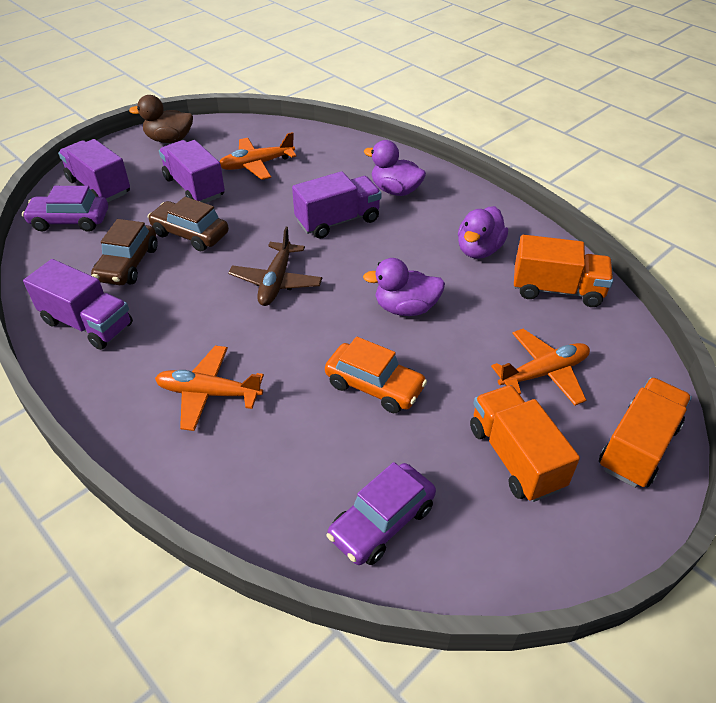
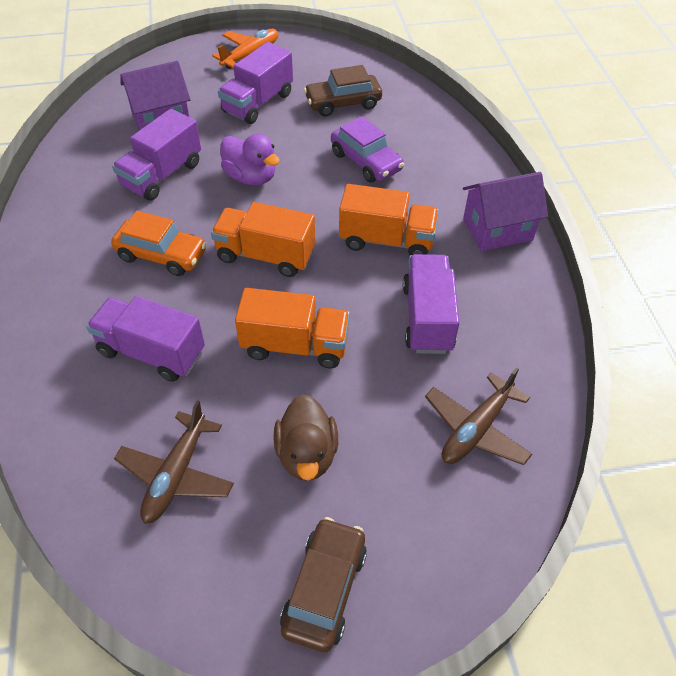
brown plane: [229,227,322,306] = 1 -> [114,400,234,524] [425,367,532,465] = 2
orange plane: [155,346,264,431] [219,132,297,180] [491,329,590,405] = 3 -> [212,29,278,69] = 1
purple car: [22,186,108,232] [327,462,436,565] = 2 -> [331,116,404,183] = 1
purple duck: [363,258,445,316] [364,140,426,196] [458,206,508,259] = 3 -> [220,134,280,185] = 1
purple house: none = 0 -> [120,61,191,130] [463,172,548,251] = 2

